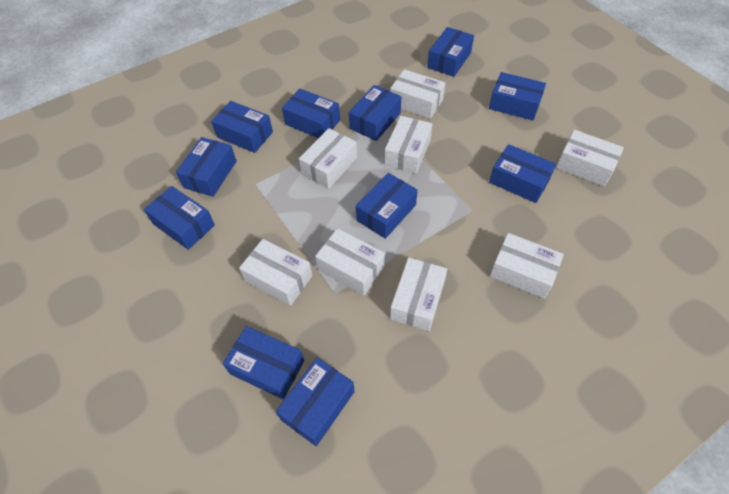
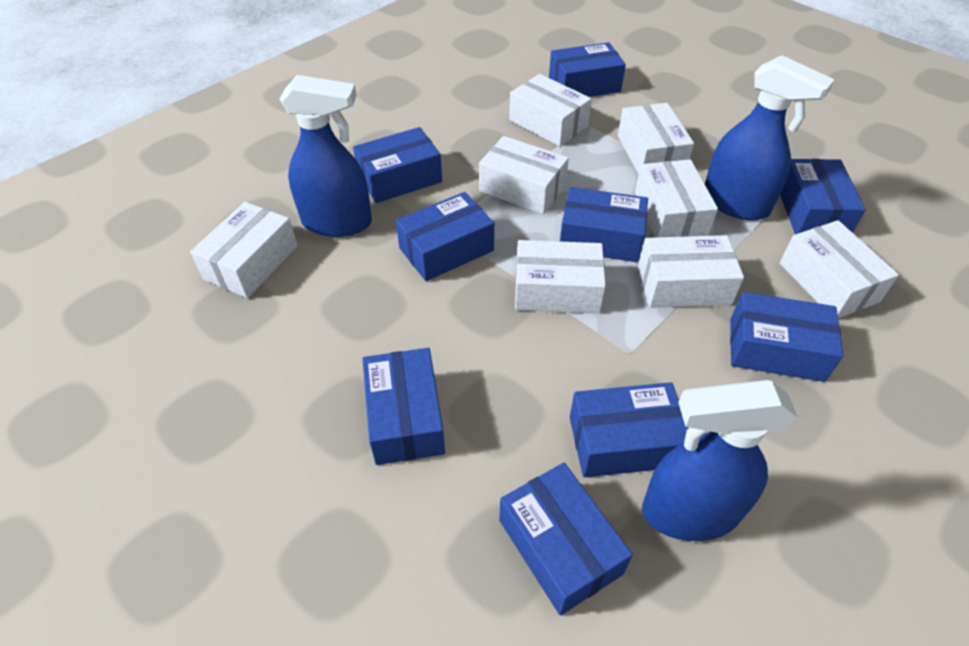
blue box: [144,186,215,250] [176,137,237,197] [211,101,273,153] [223,326,304,399] [276,358,355,446] [282,89,340,138] [349,85,401,141] [356,173,418,239] [427,27,474,77] [489,72,546,120] [489,144,556,203] = 11 -> [353,127,442,203] [362,348,445,465] [396,192,494,281] [499,463,633,615] [549,42,626,97] [560,187,648,262] [570,382,688,477] [730,292,843,382] [780,159,866,234] = 9
blue spray bottle: none = 0 -> [280,75,372,237] [642,380,798,541] [705,55,835,220] = 3

